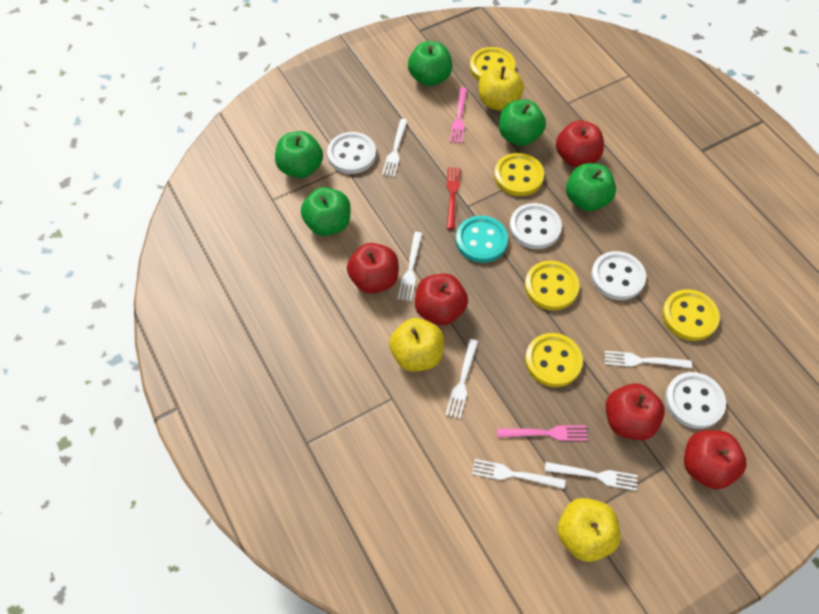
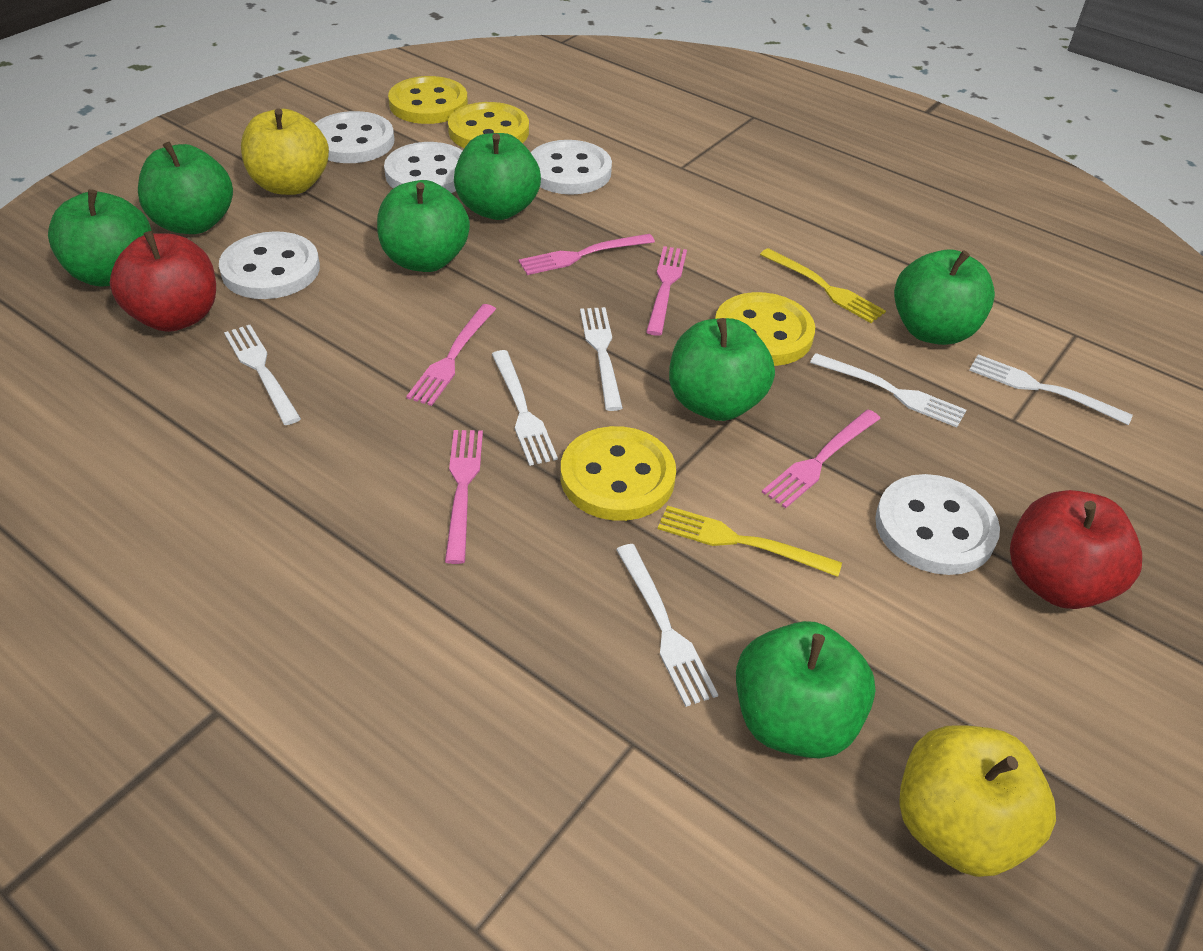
green apple: [275,131,323,178] [301,187,351,236] [408,41,452,86] [499,100,546,146] [566,163,616,211] = 5 -> [48,189,152,287] [138,141,233,234] [377,180,470,272] [454,133,541,220] [669,318,775,421] [736,621,875,759] [894,249,995,345] = 7
pink fork: [450,87,467,143] [497,426,588,441] = 2 -> [406,304,496,406] [445,430,483,564] [519,234,655,275] [646,246,687,336] [762,410,881,508] = 5
red apple: [347,243,399,294] [415,274,468,325] [556,120,604,167] [605,383,665,440] [684,430,747,489] = 5 -> [110,231,216,332] [1010,490,1142,609] = 2
red fork: [447,167,460,229] = 1 -> none = 0
turquoise button: [456,216,508,263] = 1 -> none = 0
white button: [327,132,376,174] [509,203,562,249] [591,251,646,300] [665,372,726,429] = 4 -> [219,231,320,299] [315,111,394,163] [384,142,462,193] [531,140,612,195] [875,474,1000,575] = 5
yellow apple: [389,318,444,372] [478,65,524,111] [557,498,621,562] = 3 -> [241,109,329,195] [899,725,1056,877] = 2
yellow button: [470,47,516,81] [494,153,544,196] [525,261,580,310] [525,333,583,387] [662,289,720,341] = 5 -> [388,76,468,124] [448,102,529,148] [561,426,676,521] [715,292,815,366] = 4
yellow fork: none = 0 -> [658,505,842,577] [760,248,886,323] = 2

